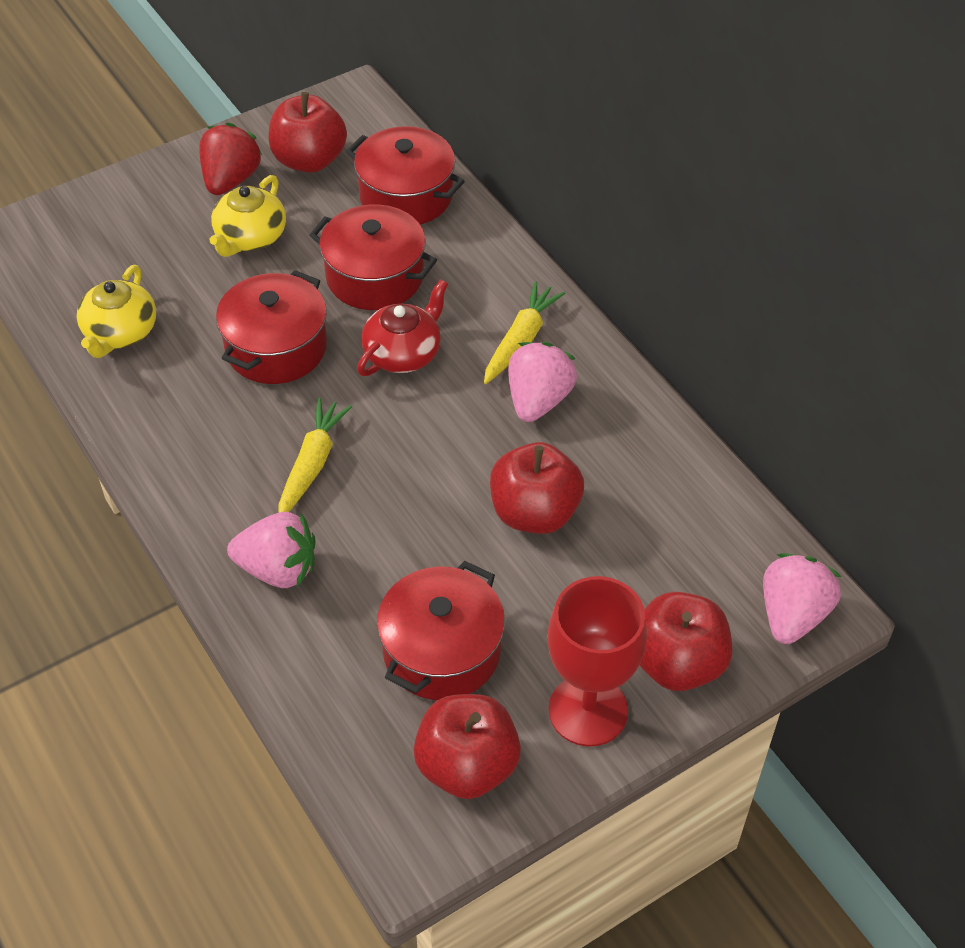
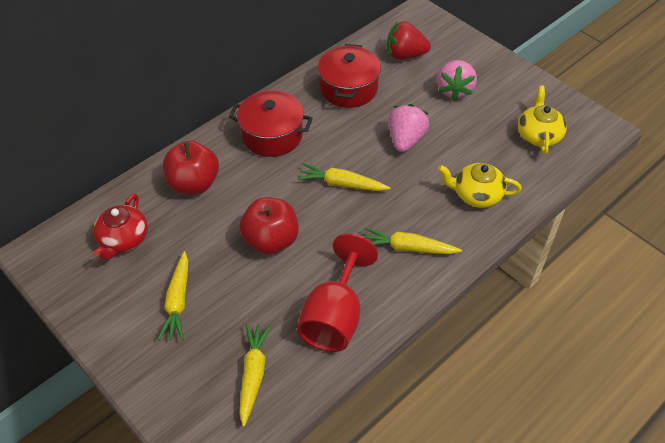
pink strawberry: [227,512,315,588] [508,342,577,422] [763,553,841,644] = 3 -> [388,104,429,152] [437,60,477,101] = 2
red apple: [268,92,347,173] [413,694,521,799] [490,442,584,534] [640,592,732,691] = 4 -> [163,141,219,194] [239,197,298,254] = 2
red pot: [216,270,327,384] [310,205,437,310] [346,126,465,224] [377,561,505,700] = 4 -> [229,90,313,157] [318,44,381,108] = 2
yellow carrot: [279,398,352,512] [484,281,566,384] = 2 -> [158,251,188,340] [239,323,271,427] [297,163,391,191] [363,228,462,254] = 4

